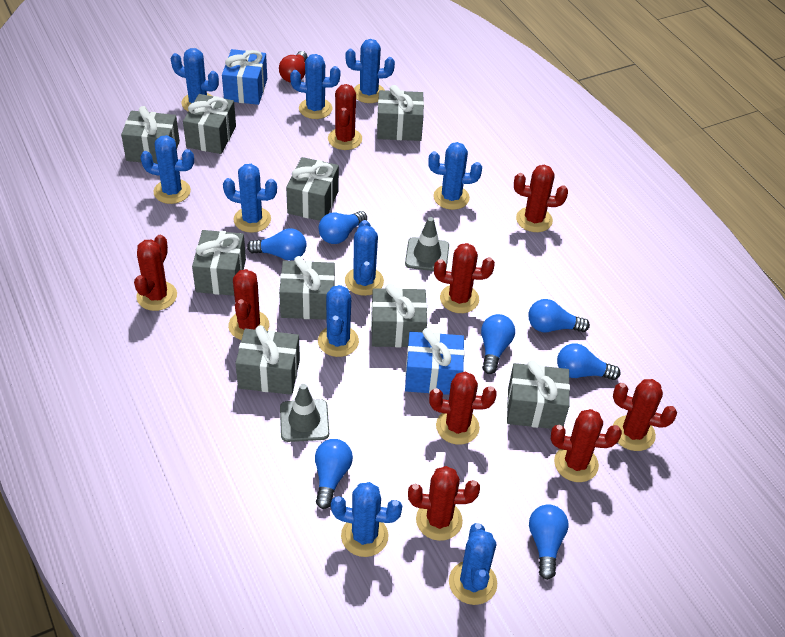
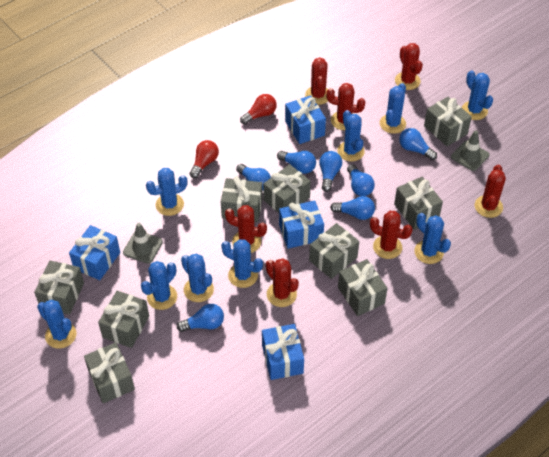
blue cactus: [140,135,194,204] [171,48,219,111] [223,164,277,233] [290,54,340,119] [318,285,359,357] [331,482,402,557] [345,220,384,296] [346,39,395,103] [428,142,482,210] [449,523,497,605] = 10 -> [37,300,77,349] [141,261,177,310] [146,168,188,216] [181,253,214,302] [221,239,263,288] [337,110,365,162] [380,83,406,134] [414,213,451,264] [462,71,493,120] = 9
blue gift: [222,49,267,105] [405,328,464,395] = 2 -> [69,225,120,280] [262,324,304,380] [279,200,324,249] [285,95,326,144] = 4
red cactus: [134,235,177,311] [228,269,269,340] [328,84,362,150] [408,466,480,541] [429,372,497,445] [434,243,495,313] [514,165,568,232] [551,409,622,482] [613,379,677,451] = 9 -> [225,205,267,253] [266,258,299,307] [305,57,328,105] [326,83,365,130] [370,211,413,259] [395,43,423,90] [475,165,506,218] = 7
red light bulb: [279,51,308,83] = 1 -> [190,140,219,178] [240,94,277,125] = 2

